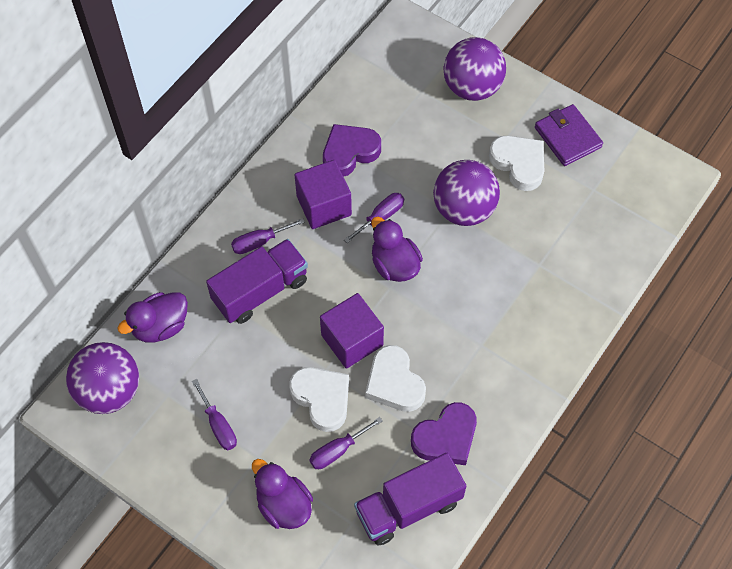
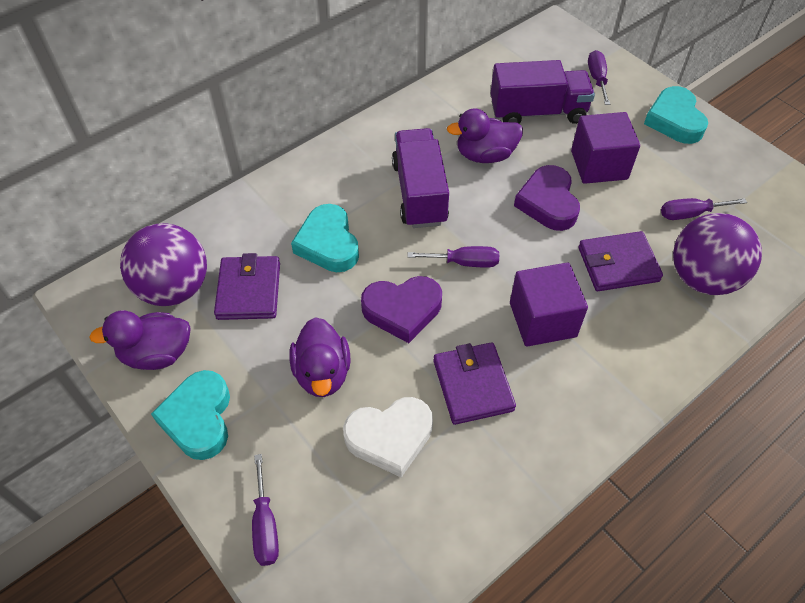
purple ball: [66,342,139,414] [433,160,500,226] [443,37,506,101] = 3 -> [120,223,207,306] [673,213,762,295] = 2
purple wallet: [535,104,603,166] = 1 -> [214,253,280,320] [434,342,516,425] [578,231,663,291] = 3
turquoise heart: none = 0 -> [151,370,230,460] [291,204,359,272] [644,86,708,144] = 3
white heart: [289,367,349,432] [365,345,426,412] [489,136,545,191] = 3 -> [343,397,433,478] = 1

